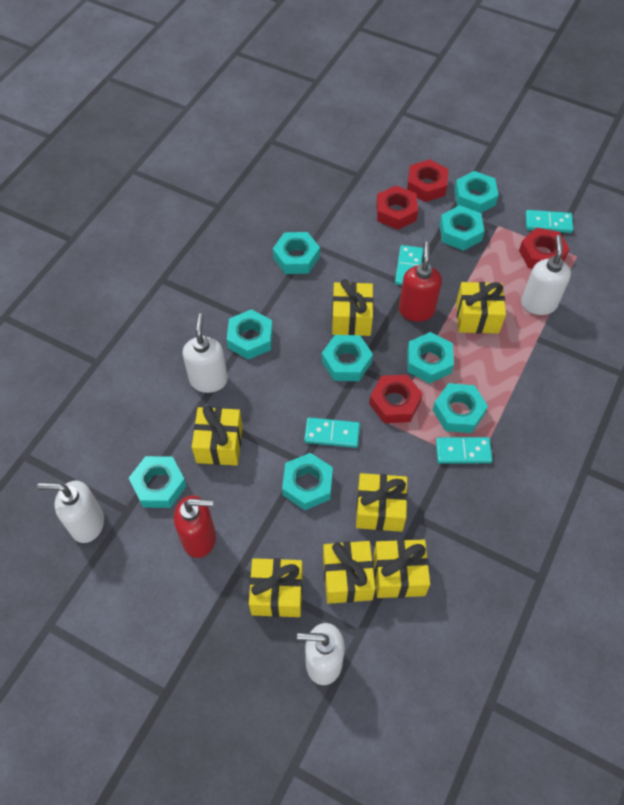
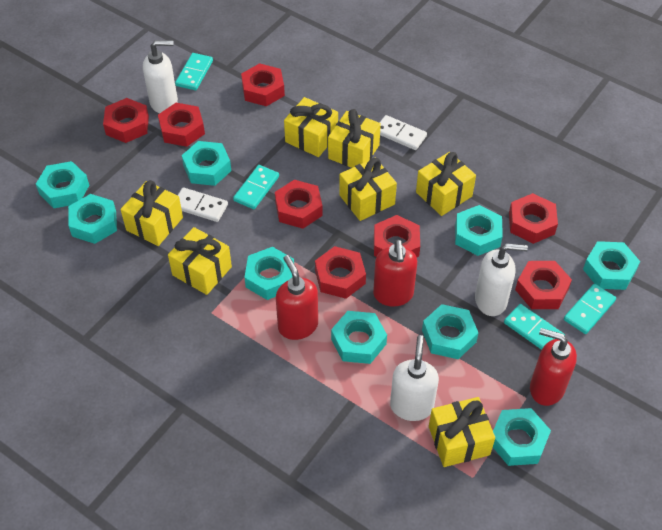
red nut: [369,375,423,423] [376,185,418,230] [407,159,448,202] [519,228,570,269] = 4 -> [103,98,149,143] [158,103,205,147] [241,63,285,106] [275,180,323,229] [315,246,366,299] [374,215,420,257] [509,193,558,244] [515,261,572,309] = 8
red soap dispenser: [174,495,216,558] [399,242,442,322] = 2 -> [276,255,318,340] [373,240,417,306] [530,328,577,406] = 3
white domino: none = 0 -> [178,187,228,222] [380,115,427,150] = 2
white soap dispenser: [37,481,104,543] [182,313,228,393] [297,623,345,685] [521,235,571,315] = 4 -> [143,40,178,113] [390,335,439,421] [475,243,528,316] = 3

